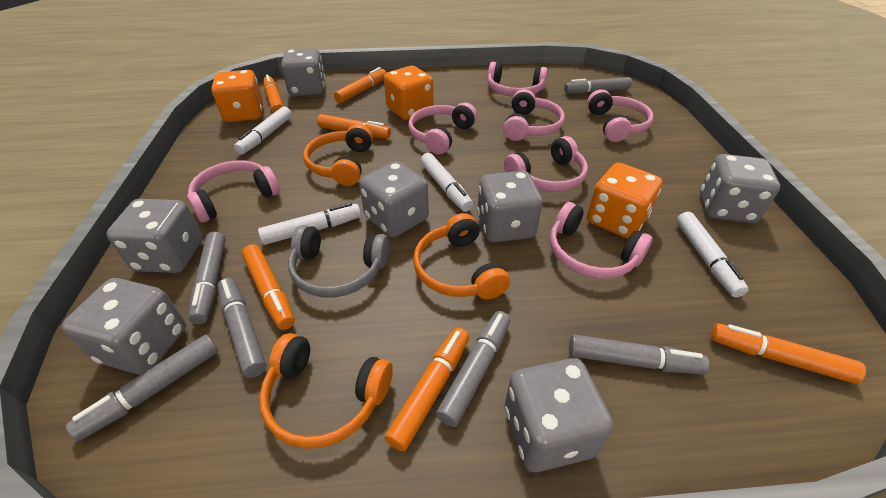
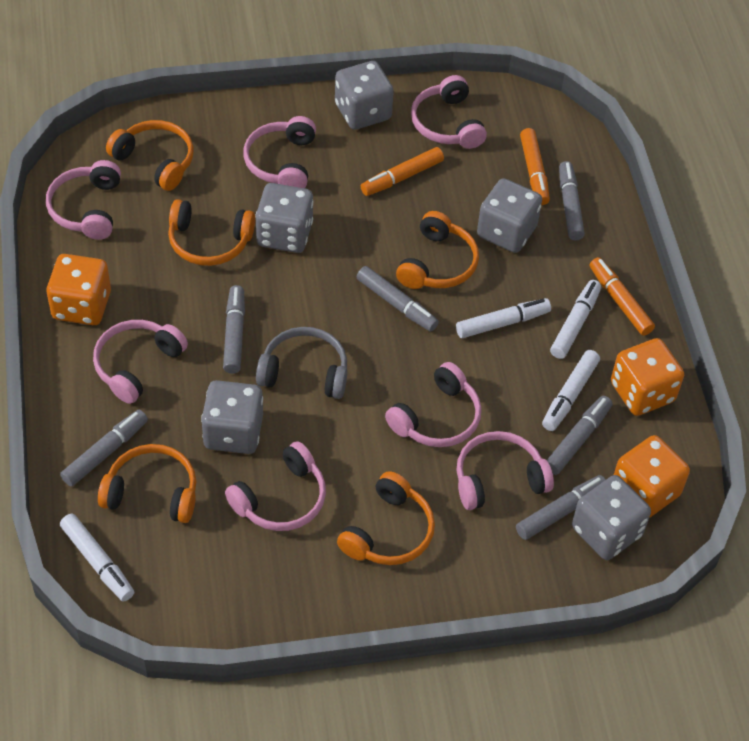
grey dice: [62,278,186,375] [106,199,203,273] [281,49,325,96] [359,161,429,238] [477,171,543,243] [505,358,613,472] [700,154,780,223] = 7 -> [201,380,263,454] [255,183,313,253] [335,61,394,130] [477,178,542,253] [572,475,651,560] = 5
orange headphones: [259,333,393,449] [303,124,373,186] [413,213,510,299] = 3 -> [98,444,196,523] [106,120,194,191] [168,199,255,266] [337,471,435,565] [396,211,479,289] = 5
orange marker: [242,244,295,330] [263,75,283,113] [317,114,391,139] [334,67,386,103] [385,328,469,451] [711,323,866,384] = 6 -> [361,147,444,196] [520,128,550,205] [590,257,655,336] = 3

